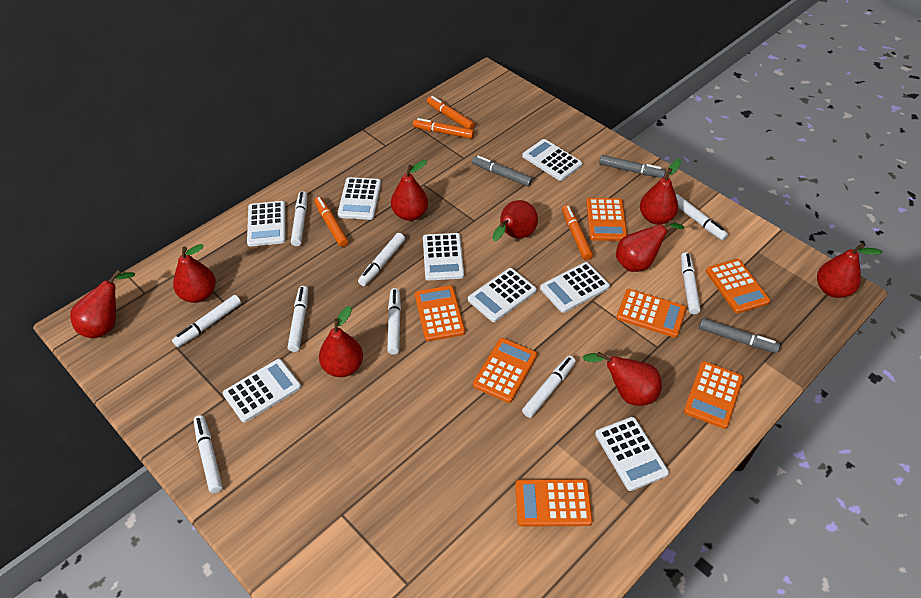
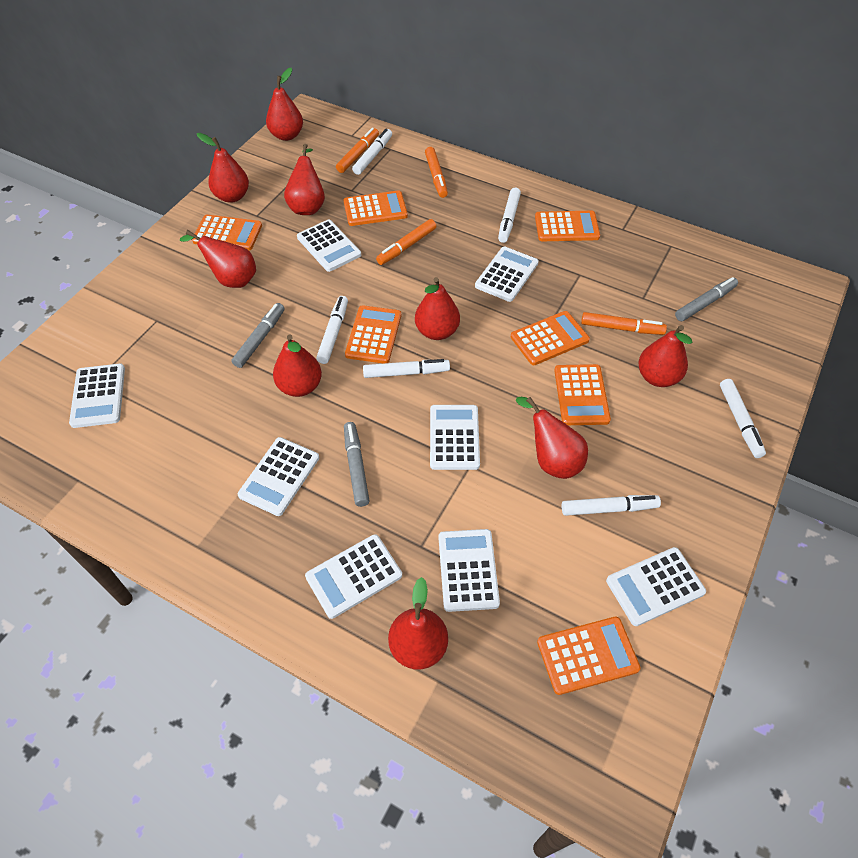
white marker: [172,295,241,347] [194,415,223,493] [288,286,308,352] [291,191,307,246] [358,233,405,286] [387,288,401,355] [522,356,576,418] [676,194,728,240] [681,252,701,314] = 9 -> [316,296,348,364] [352,129,392,175] [363,359,450,378] [498,188,521,243] [562,495,661,516] [720,379,766,458] = 6

